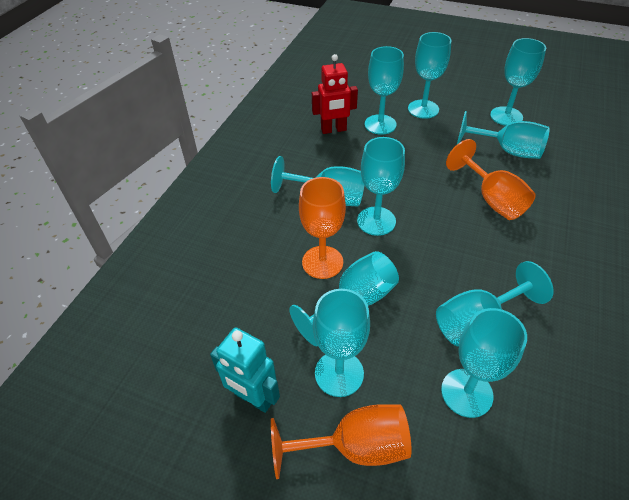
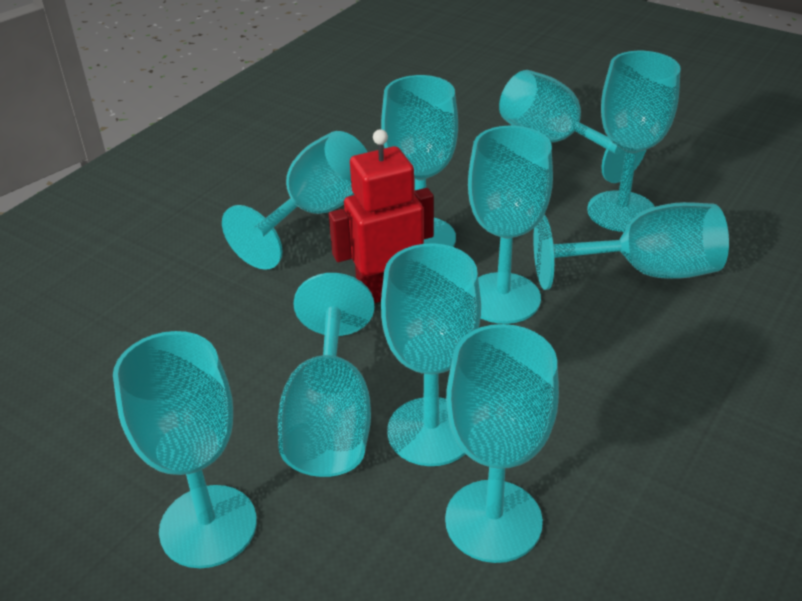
orange goblet: [271,404,412,479] [299,177,346,279] [446,139,536,220] = 3 -> none = 0
turquoise robot: [210,327,280,413] = 1 -> none = 0

